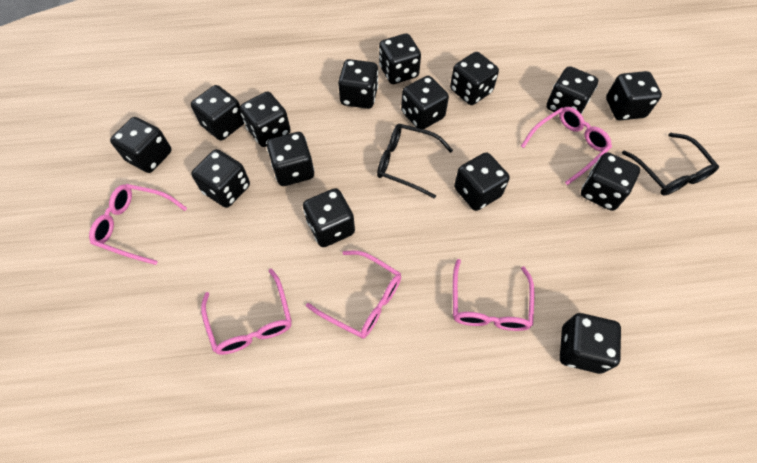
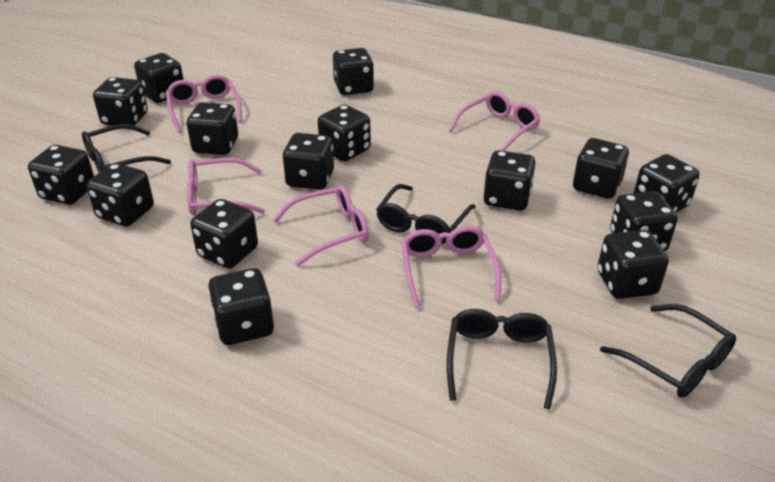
black glasses: [377,124,453,199] [622,133,719,195] = 2 -> [82,124,171,173] [376,184,476,244] [447,309,557,410] [600,304,736,398] = 4

